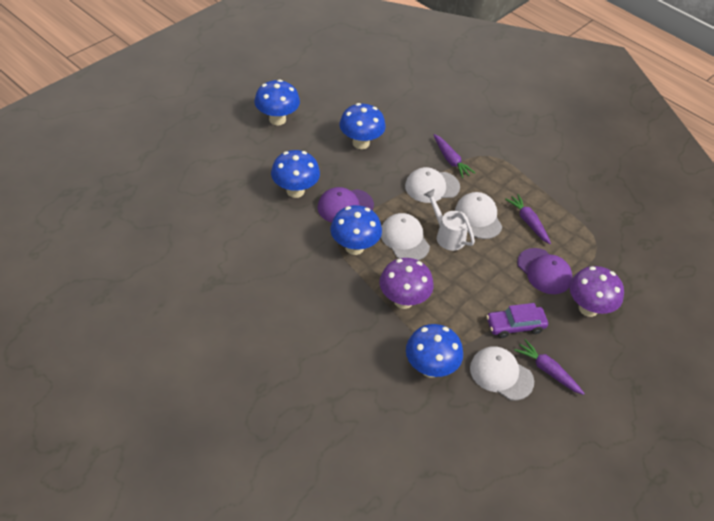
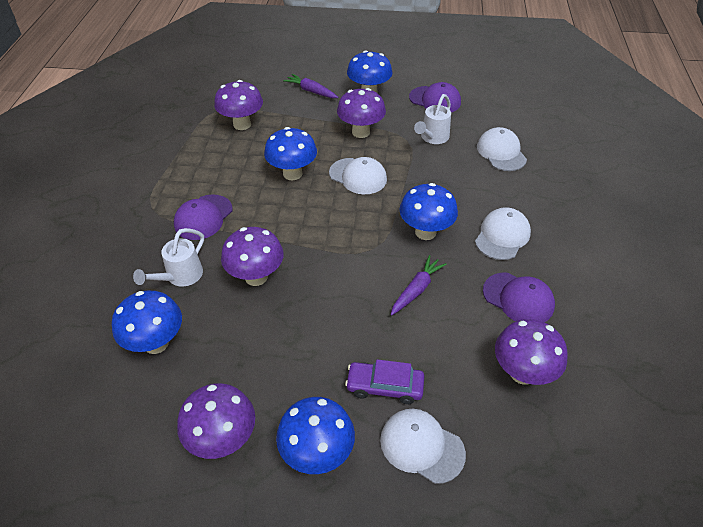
purple cap: [317,187,374,223] [517,248,572,294] = 2 -> [174,194,233,240] [409,82,461,112] [483,273,555,322] = 3
purple carrot: [434,134,475,178] [505,194,551,244] [514,339,585,395] = 3 -> [283,74,339,98] [391,255,447,315] = 2
purple mushroom: [379,258,434,309] [570,266,624,317] = 2 -> [177,383,255,459] [214,80,263,130] [221,227,284,286] [337,88,386,138] [495,319,568,385] = 5
white watering can: [424,189,475,251] = 1 -> [133,228,204,287] [414,94,451,144] = 2

